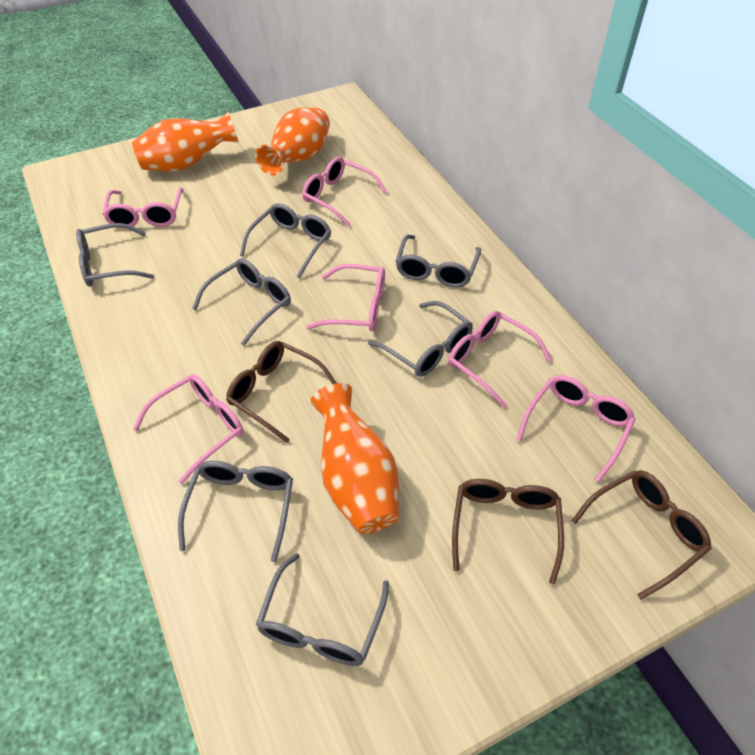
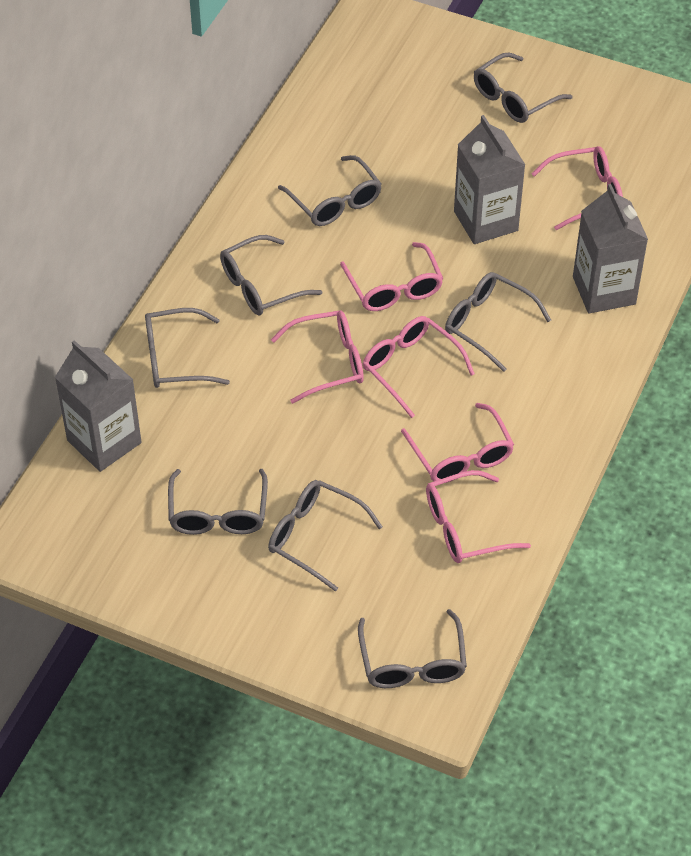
brown glasses: [226,341,336,443] [452,479,564,584] [571,470,712,599] = 3 -> none = 0
grey carton: none = 0 -> [55,340,141,472] [454,115,525,244] [573,184,648,313] = 3
grey glasses: [76,223,154,287] [178,461,293,562] [192,259,291,346] [240,203,331,278] [256,553,389,666] [368,301,473,377] [395,235,481,288] = 7 -> [145,308,230,388] [168,469,268,535] [220,235,322,315] [268,480,383,592] [278,155,382,226] [358,609,467,688] [445,272,551,372] [474,53,573,123] = 8
orange vase: [132,112,239,172] [255,108,330,176] [310,383,399,534] = 3 -> none = 0

